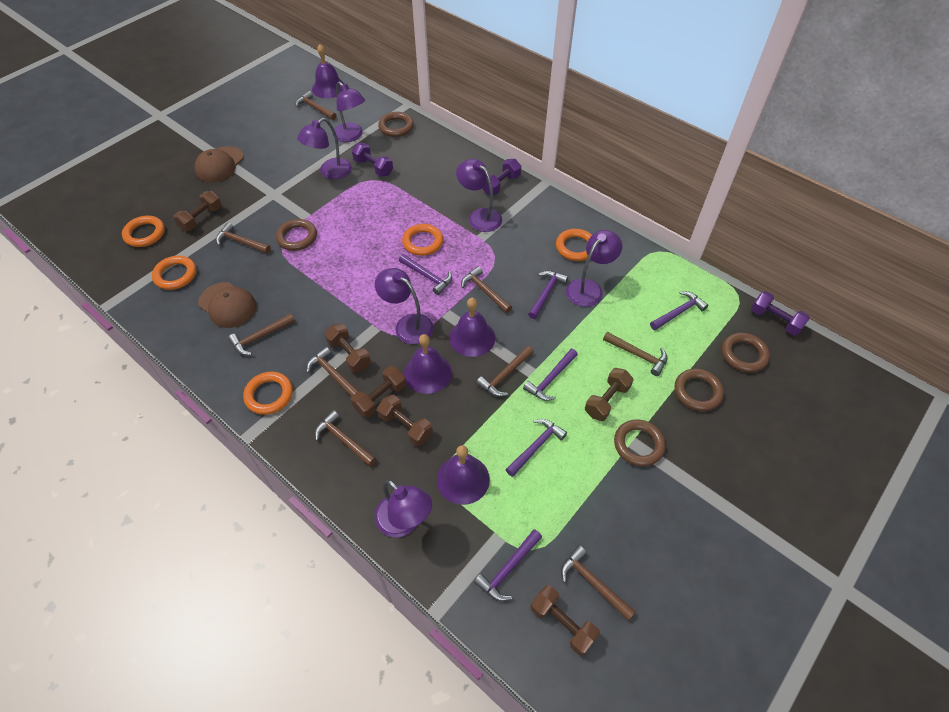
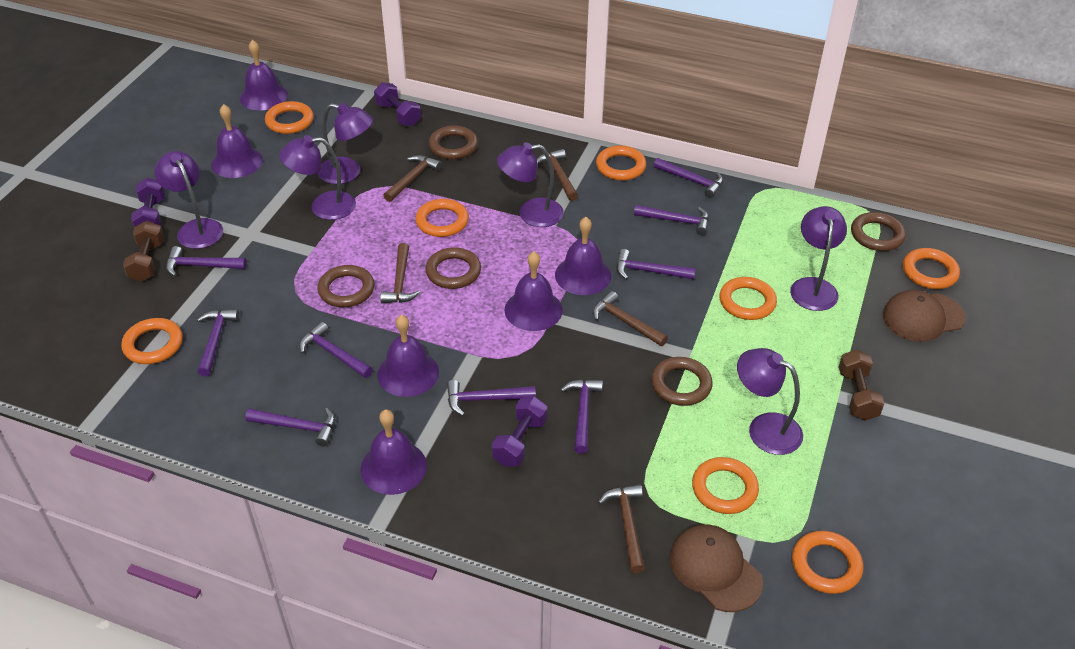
brown dumbbell: [173,191,222,231] [324,323,371,373] [351,366,406,418] [377,395,433,446] [530,585,600,656] [585,368,633,421] = 6 -> [123,221,164,282] [839,349,885,421] = 2
brown hammer: [216,223,271,254] [228,313,295,355] [295,91,337,120] [306,347,359,397] [315,410,376,466] [461,266,512,313] [476,346,534,396] [561,545,636,621] [603,332,667,376] = 9 -> [380,243,420,303] [383,155,442,202] [537,149,578,201] [593,291,668,346] [598,485,645,573] = 5
orange ring: [122,216,165,247] [152,256,196,290] [243,372,293,415] [402,224,443,256] [556,229,592,261] = 5 -> [121,318,183,364] [265,101,314,134] [415,199,469,237] [596,145,646,181] [692,457,759,514] [719,277,777,320] [792,531,863,594] [903,248,960,289] = 8
purple bell: [312,44,345,98] [404,334,452,394] [437,445,490,505] [449,298,495,357] = 4 -> [211,104,263,178] [240,40,288,110] [361,409,427,495] [377,315,439,397] [504,251,563,331] [555,217,611,295] = 6
purple hammer: [399,254,452,295] [474,529,542,601] [505,419,567,477] [523,349,578,401] [528,271,568,319] [650,291,709,330] = 6 -> [166,246,247,276] [197,309,239,376] [245,408,335,447] [299,322,373,378] [447,380,536,416] [561,380,603,454] [616,249,696,280] [634,205,709,235] [654,158,723,198] = 9

